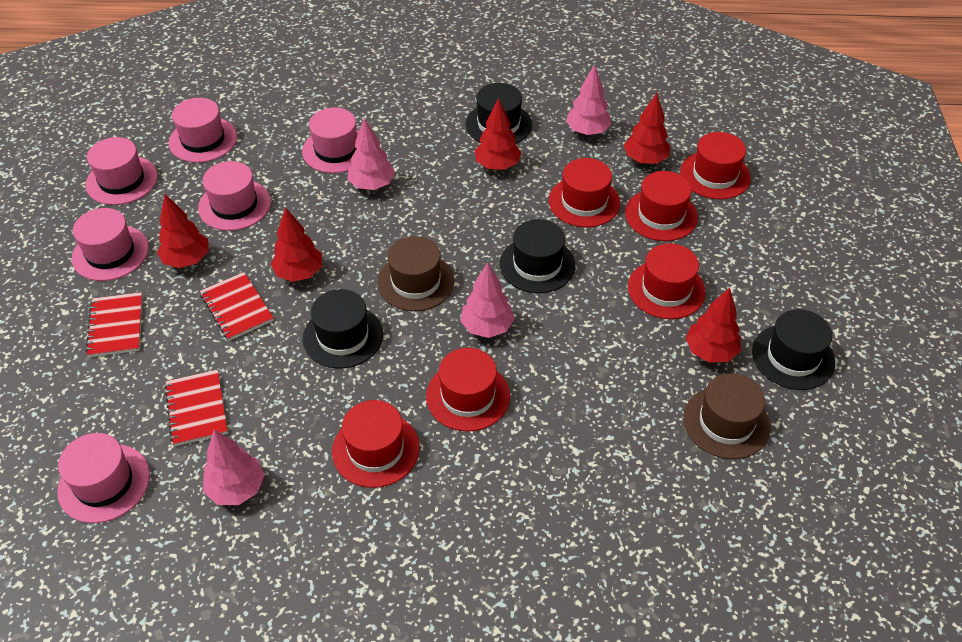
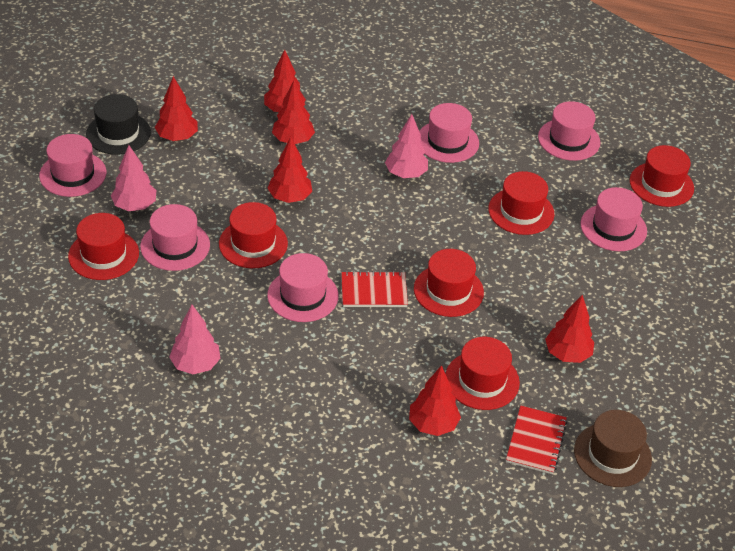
black hat: [303,289,383,369] [465,83,532,144] [500,219,575,293] [752,309,835,390] = 4 -> [86,94,151,155] = 1
brown hat: [378,236,454,311] [683,374,770,459] = 2 -> [574,410,652,487] = 1
pink tree: [203,429,265,505] [347,118,395,190] [460,262,515,338] [566,64,611,135] = 4 -> [111,145,156,211] [169,305,220,374] [385,114,428,178] = 3
red notebook: [86,292,142,357] [165,370,228,446] [200,272,274,341] = 3 -> [341,271,408,307] [506,406,567,474] = 2
red tree: [157,194,209,268] [271,207,322,282] [474,98,521,170] [624,93,670,164] [686,288,741,363] = 5 -> [155,76,198,141] [264,50,306,112] [267,137,312,203] [272,80,315,144] [409,365,461,436] [545,295,594,363] = 6

